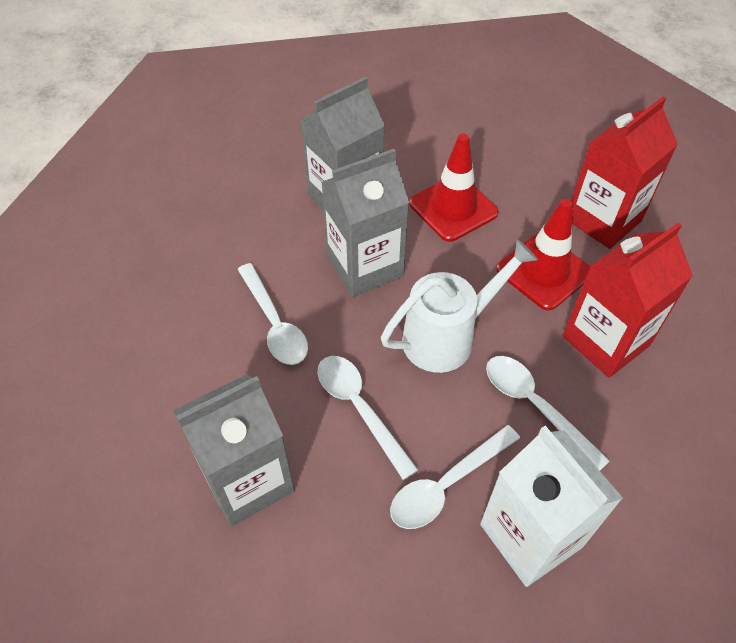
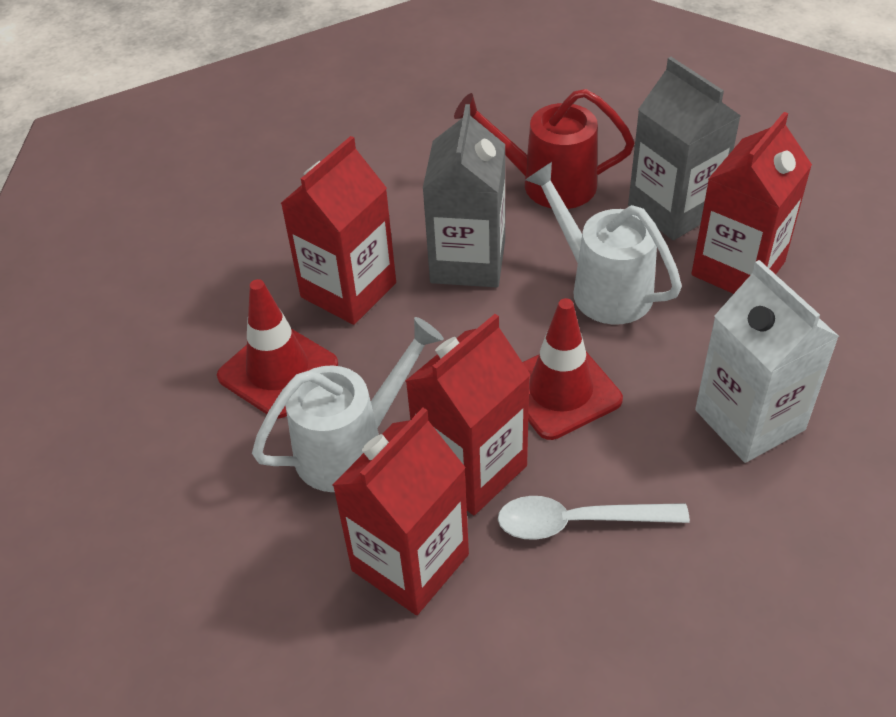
grey carton: [173,374,295,527] [300,77,385,211] [321,149,409,297] = 3 -> [423,104,505,287] [628,57,741,240] = 2
red carton: [563,222,693,378] [571,96,678,249] = 2 -> [281,136,396,325] [332,408,469,615] [406,314,530,515] [691,112,812,294] = 4
red watering can: none = 0 -> [454,89,634,209] = 1
white spoon: [237,263,308,365] [317,356,418,480] [390,425,520,529] [486,356,610,471] = 4 -> [498,496,690,540] = 1
white watering can: [381,239,538,373] = 1 -> [252,317,444,492] [525,162,682,324] = 2

